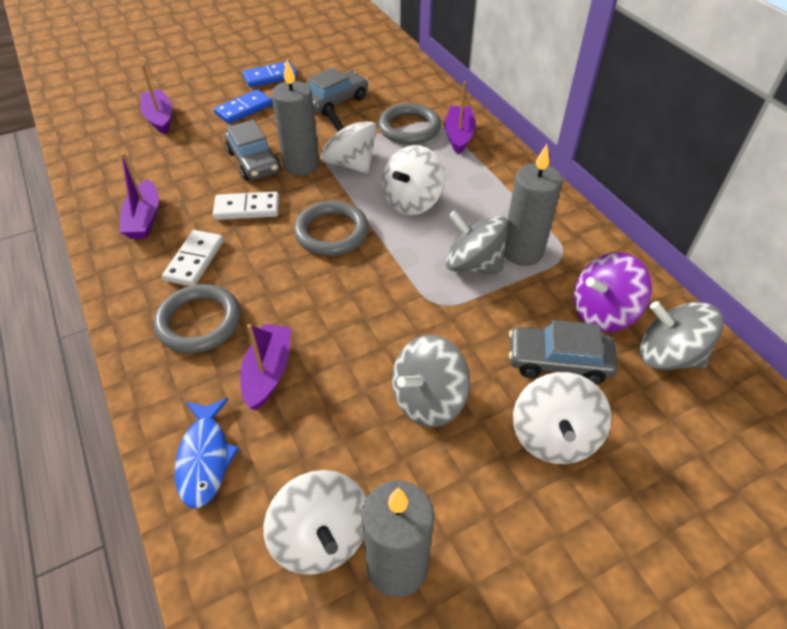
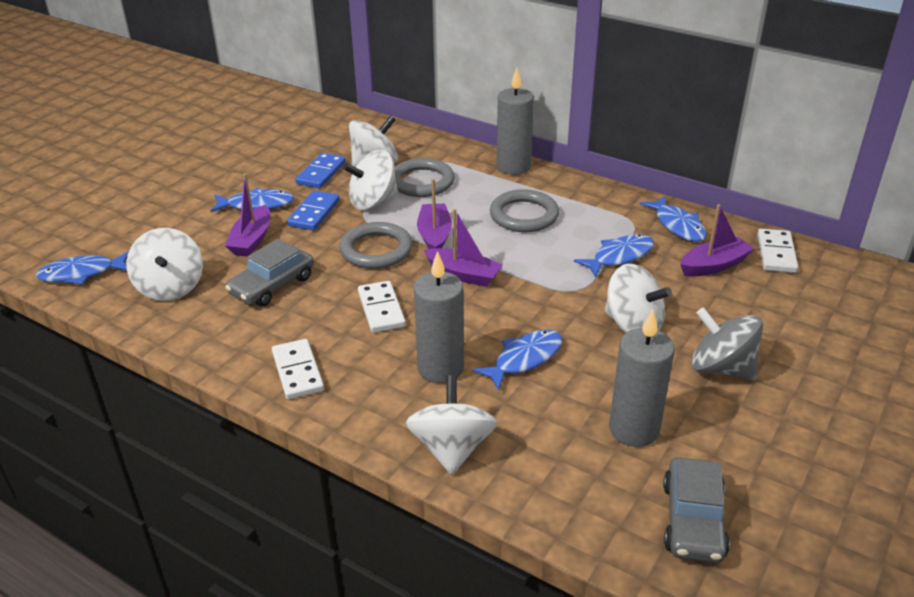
blue fish: [175,398,239,509] = 1 -> [36,251,129,285] [211,188,294,212] [472,330,562,390] [574,234,654,277] [640,196,707,242] = 5
grey car: [225,120,281,181] [308,68,368,116] [509,320,618,384] = 3 -> [225,239,314,307] [663,457,730,563] = 2
grey spinning top: [392,335,470,427] [445,210,508,275] [639,301,723,370] = 3 -> [691,307,763,380] = 1
purple spinning top: [574,252,652,332] = 1 -> none = 0
white domino: [162,230,224,286] [213,191,279,220] = 2 -> [272,339,324,400] [358,281,406,333] [757,229,798,273] = 3
white spinning top: [263,470,366,575] [321,111,377,174] [382,145,444,215] [513,372,611,464] = 4 -> [126,228,203,301] [343,150,398,210] [349,115,398,167] [406,375,497,475] [605,264,672,333] = 5

